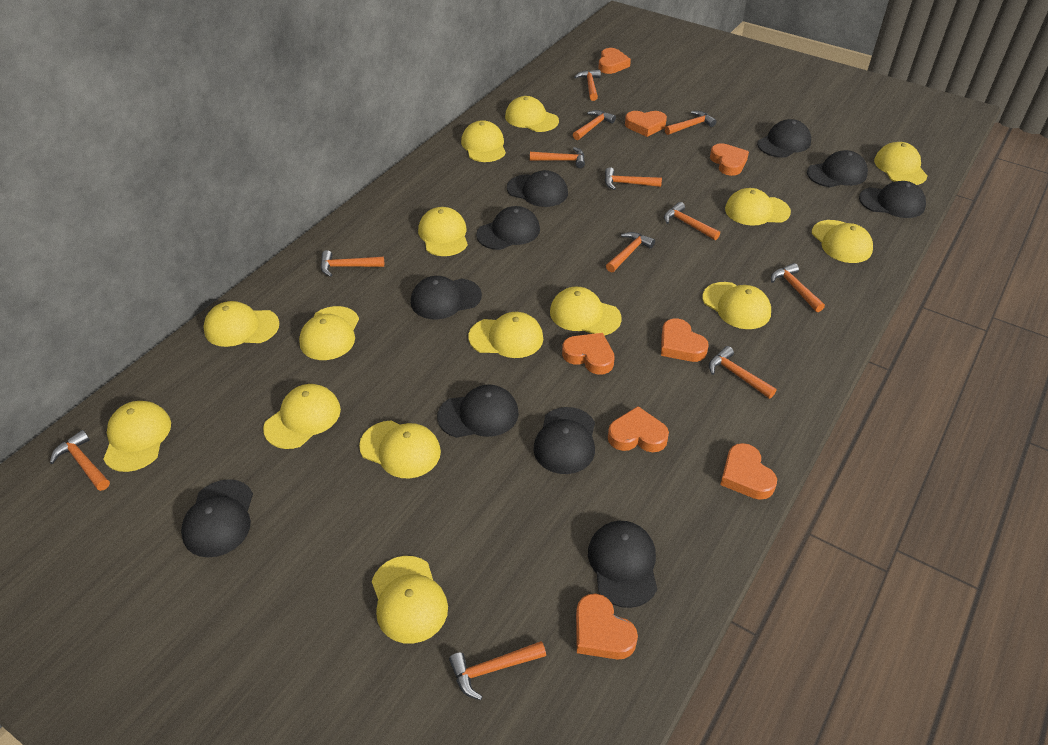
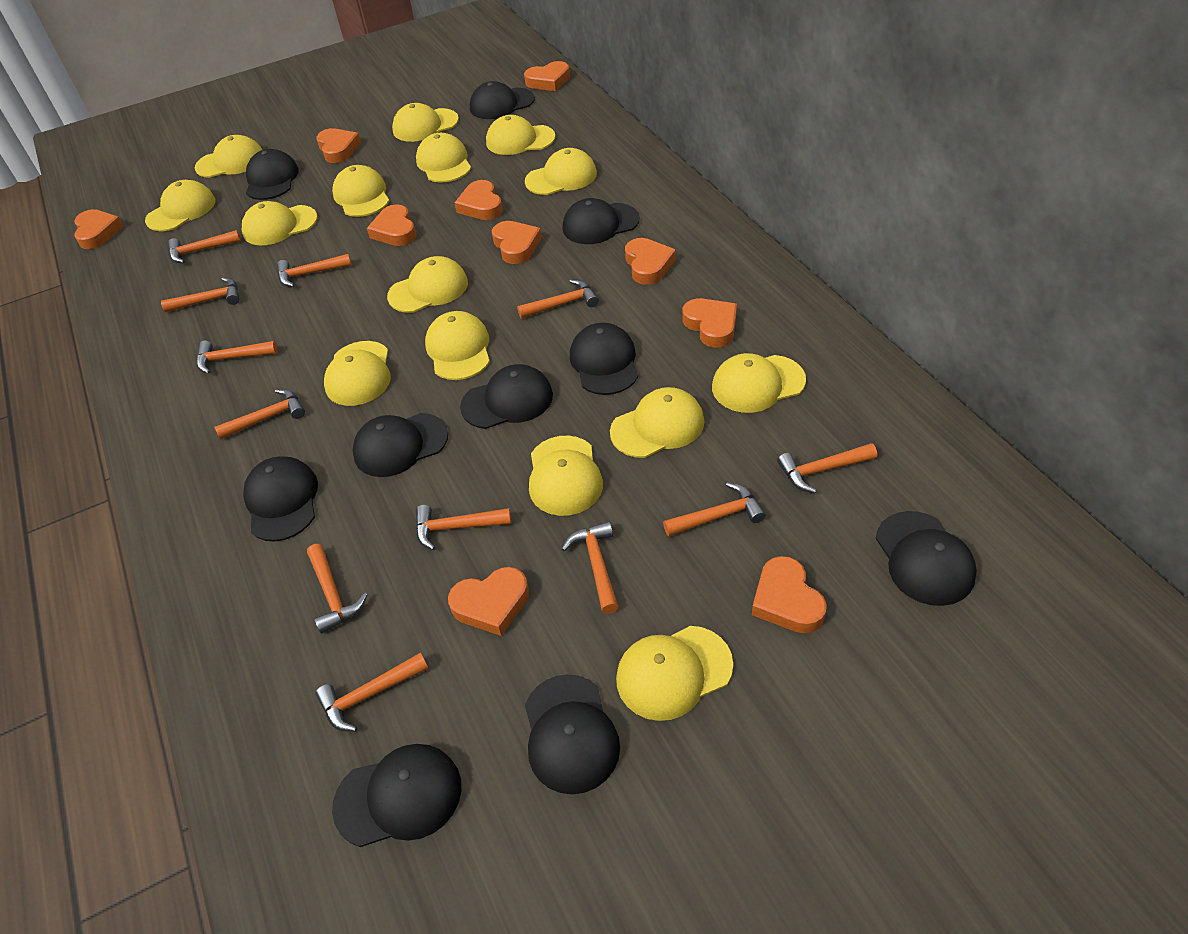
orange heart: [562,333,615,375] [576,593,638,660] [598,48,631,74] [608,406,669,452] [625,111,667,137] [661,319,709,362] [710,143,749,176] [720,443,777,500] = 8 -> [74,209,123,249] [316,128,361,163] [367,204,416,246] [448,567,529,636] [455,180,503,220] [492,221,542,264] [524,61,570,91] [625,238,676,285] [683,298,737,348] [752,556,827,633] = 10

